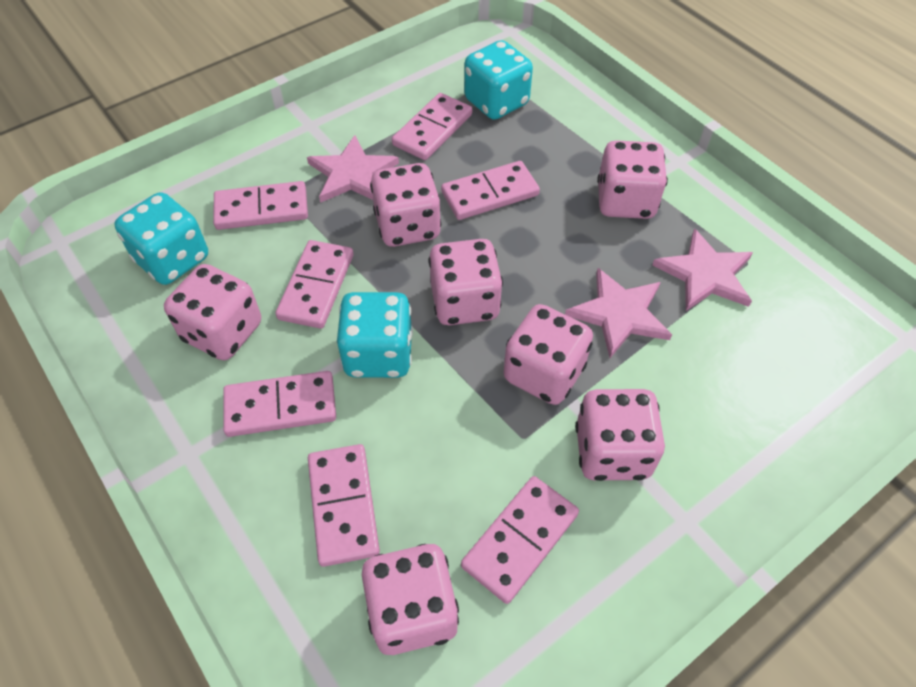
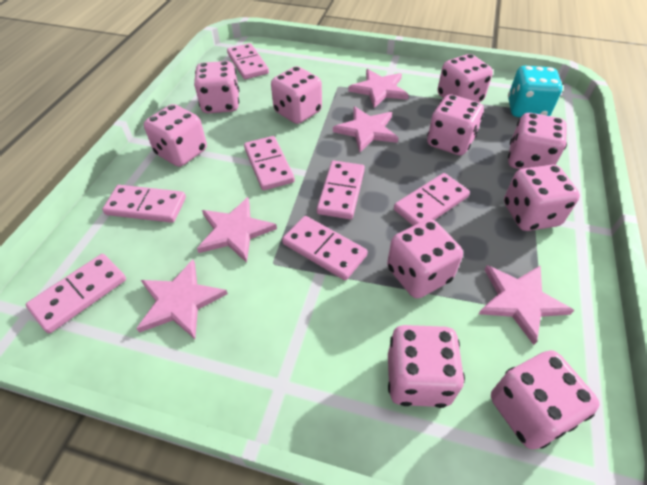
pink dice: [164,264,261,360] [362,544,459,655] [370,163,441,247] [428,239,503,325] [504,304,593,405] [575,389,665,481] [597,140,668,219] = 7 -> [144,104,207,167] [194,61,239,113] [271,66,322,124] [387,219,463,299] [388,325,465,408] [427,95,484,155] [438,54,493,102] [491,350,600,449] [504,165,580,231] [508,113,567,169] = 10
pink star: [307,135,399,203] [565,268,672,358] [653,228,753,311] = 3 -> [136,259,228,339] [197,197,277,263] [333,106,398,152] [348,69,409,108] [479,265,574,345] = 5
turquoise dice: [115,192,208,285] [337,292,413,378] [464,40,533,120] = 3 -> [508,66,563,117] = 1

